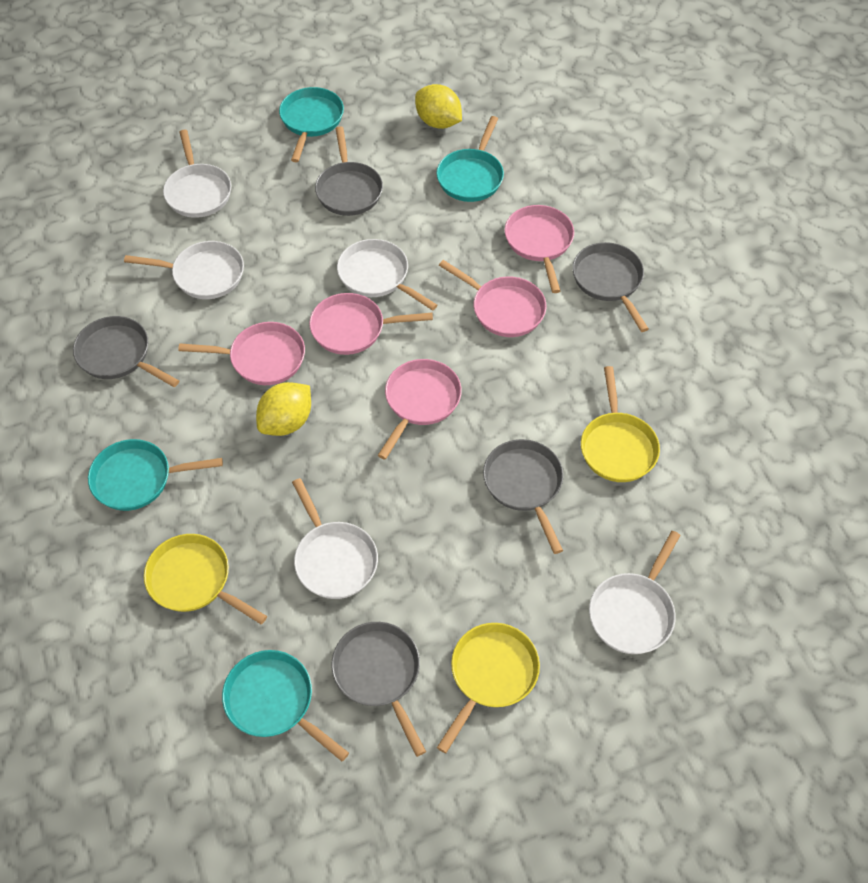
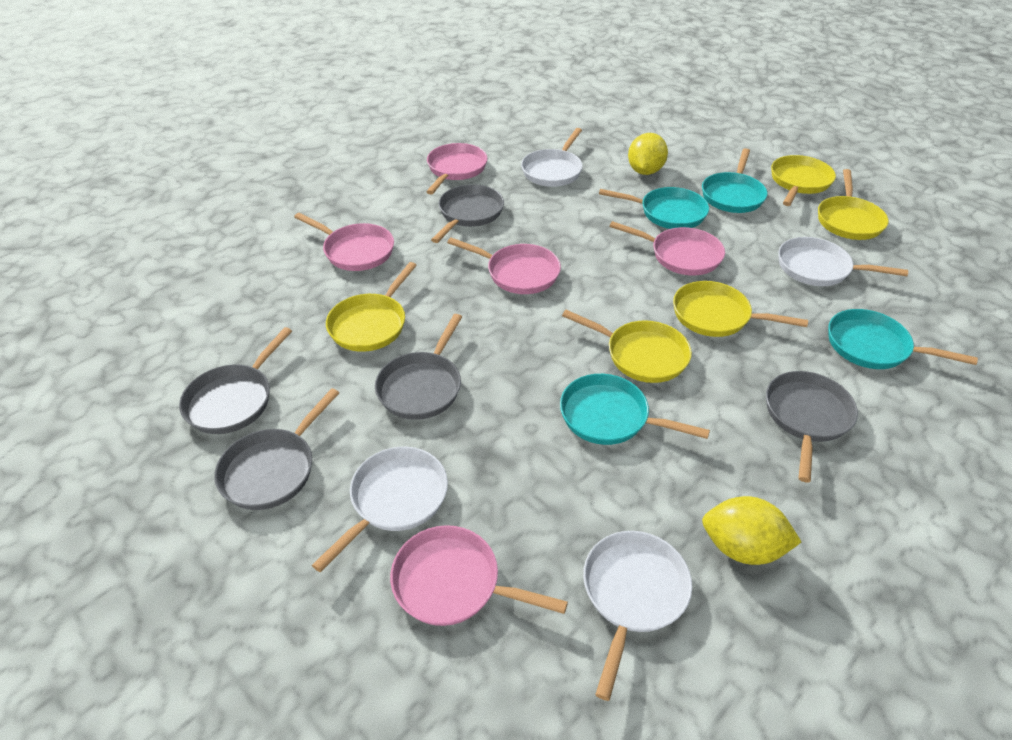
white pan: [124,241,244,299] [163,130,231,218] [292,478,378,599] [337,239,438,311] [589,531,681,654] = 5 -> [312,447,448,572] [521,128,583,187] [583,531,692,701] [778,237,908,286] = 4
yellow pan: [144,534,267,624] [437,623,540,753] [581,366,660,482] = 3 -> [326,262,417,352] [562,310,692,383] [673,281,808,337] [771,155,836,206] [818,169,889,240] = 5

